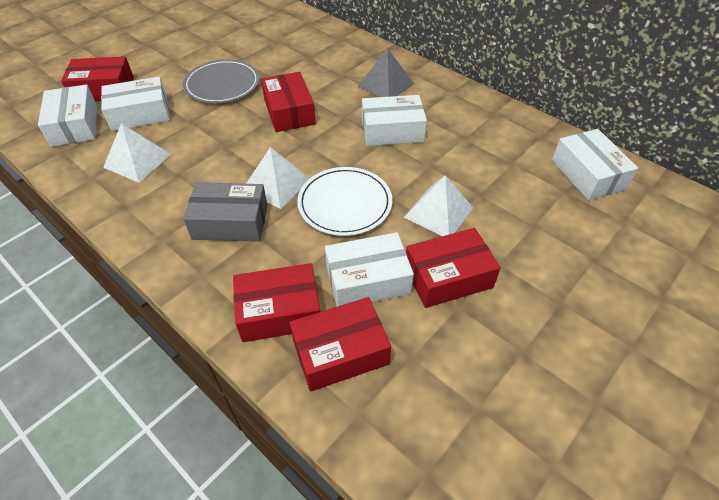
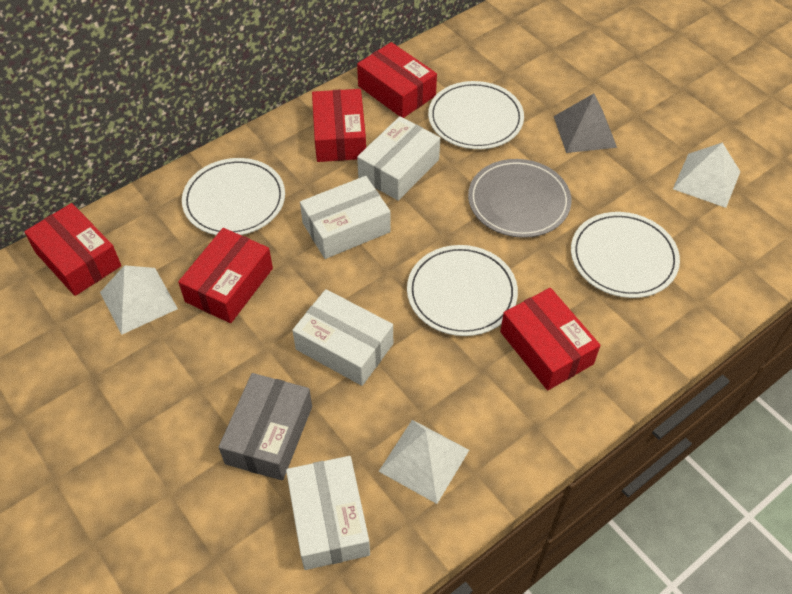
white box: [38,84,97,147] [101,77,170,131] [325,232,414,307] [362,95,427,146] [552,129,638,201] = 5 -> [286,456,370,570] [292,289,393,386] [300,176,391,259] [357,116,440,201] = 4
white plate: [297,167,392,236] = 1 -> [182,158,285,235] [407,245,518,336] [428,81,524,149] [571,212,680,298] = 4

